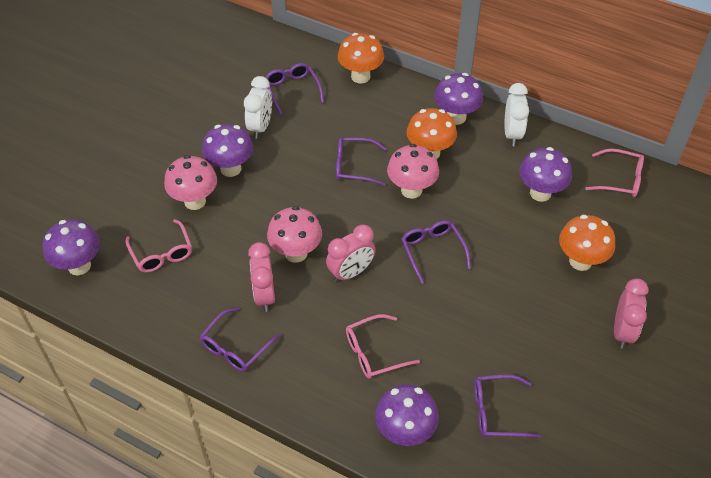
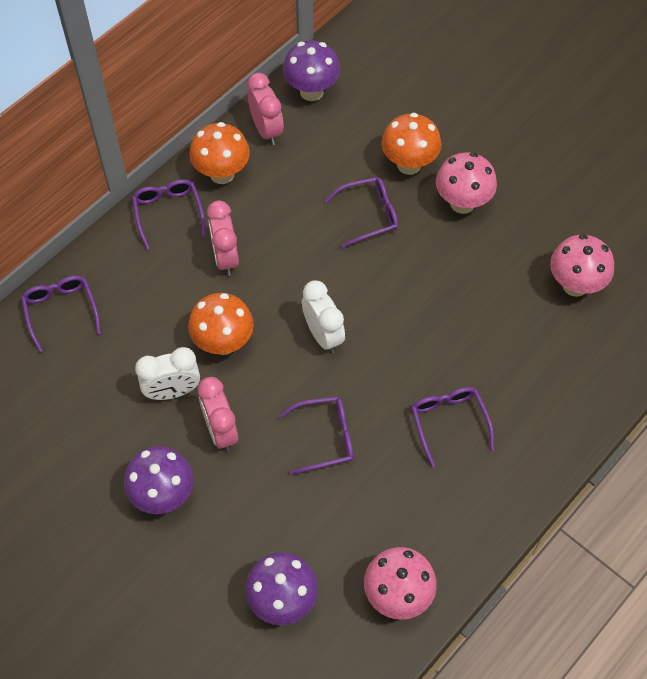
pink glasses: [125,219,192,273] [346,314,420,379] [585,149,644,197] = 3 -> none = 0
purple mushroom: [42,220,100,276] [202,124,253,177] [375,384,439,446] [434,73,483,125] [519,147,572,202] = 5 -> [124,446,194,514] [245,552,318,625] [283,40,340,101] = 3

